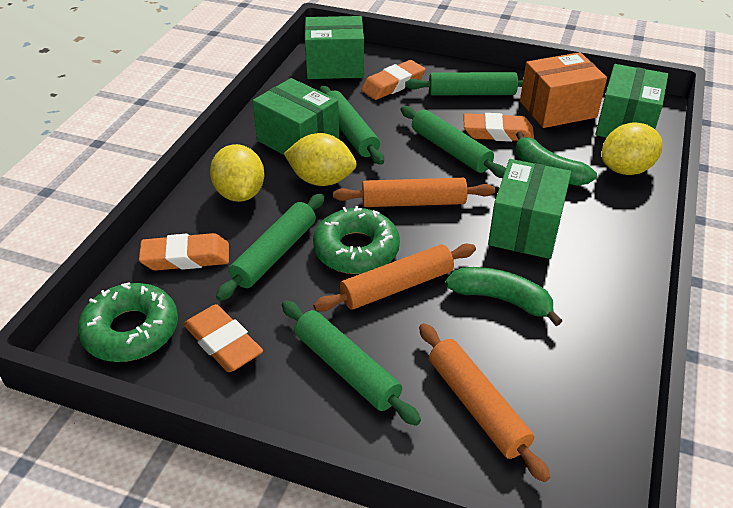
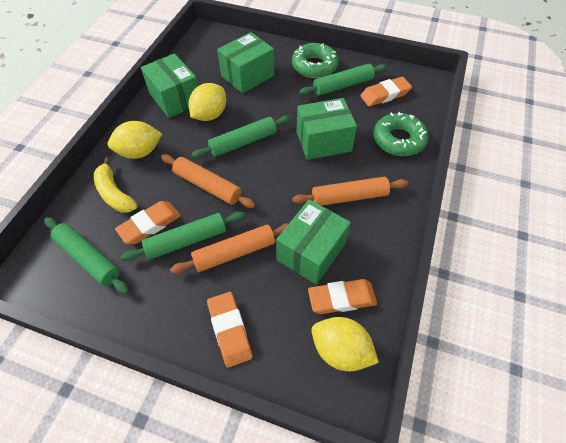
green banana: [445,267,562,326] [516,131,597,186] = 2 -> none = 0
green rolling pin: [216,194,324,301] [282,301,421,426] [320,86,384,165] [400,106,506,178] [405,72,523,95] = 5 -> [44,217,129,294] [121,212,245,261] [191,116,291,158] [299,64,387,96] = 4
orange box: [520,52,607,128] = 1 -> none = 0
yellow banana: none = 0 -> [94,157,138,213] = 1

